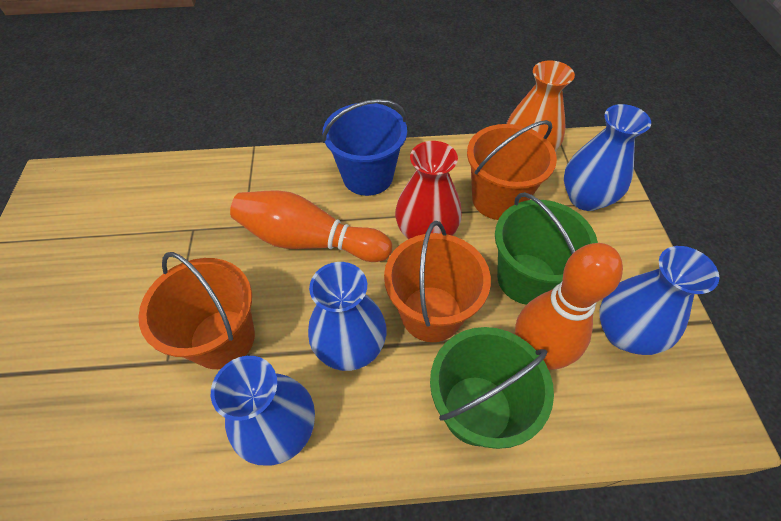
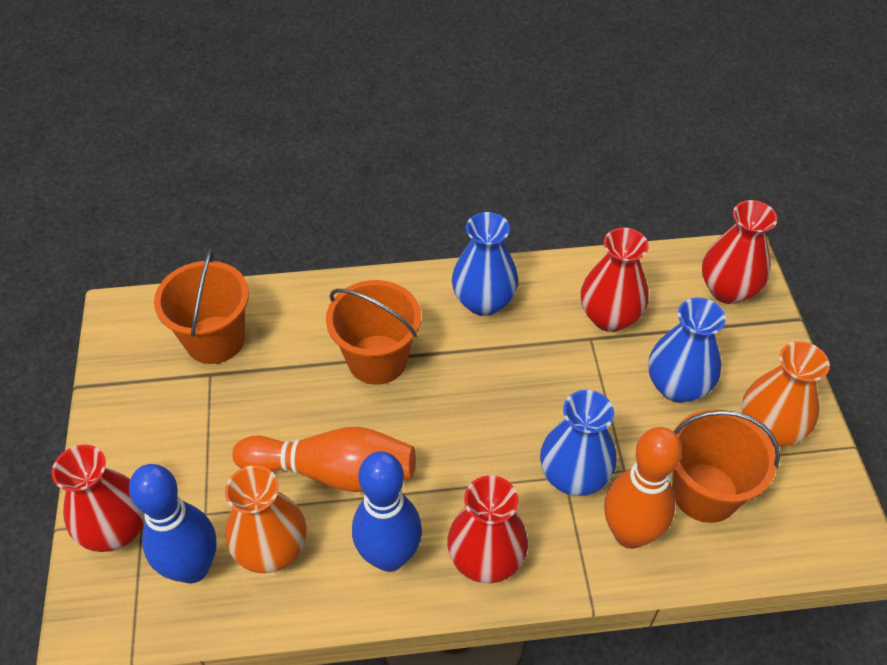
blue bowling pin: none = 0 -> [129,464,216,584] [352,451,422,572] = 2
blue bucket: [322,99,407,196] = 1 -> none = 0
blue vase: [211,356,315,465] [308,262,387,371] [564,104,651,211] [599,246,719,355] = 4 -> [452,212,518,316] [540,390,617,496] [648,298,726,403] = 3
green bucket: [430,327,554,449] [495,192,598,305] = 2 -> none = 0
orange vase: [506,60,575,152] = 1 -> [225,465,306,573] [741,341,830,447] = 2
red vase: [395,141,462,239] = 1 -> [52,445,145,552] [447,475,528,583] [581,228,649,332] [702,200,777,304] = 4

